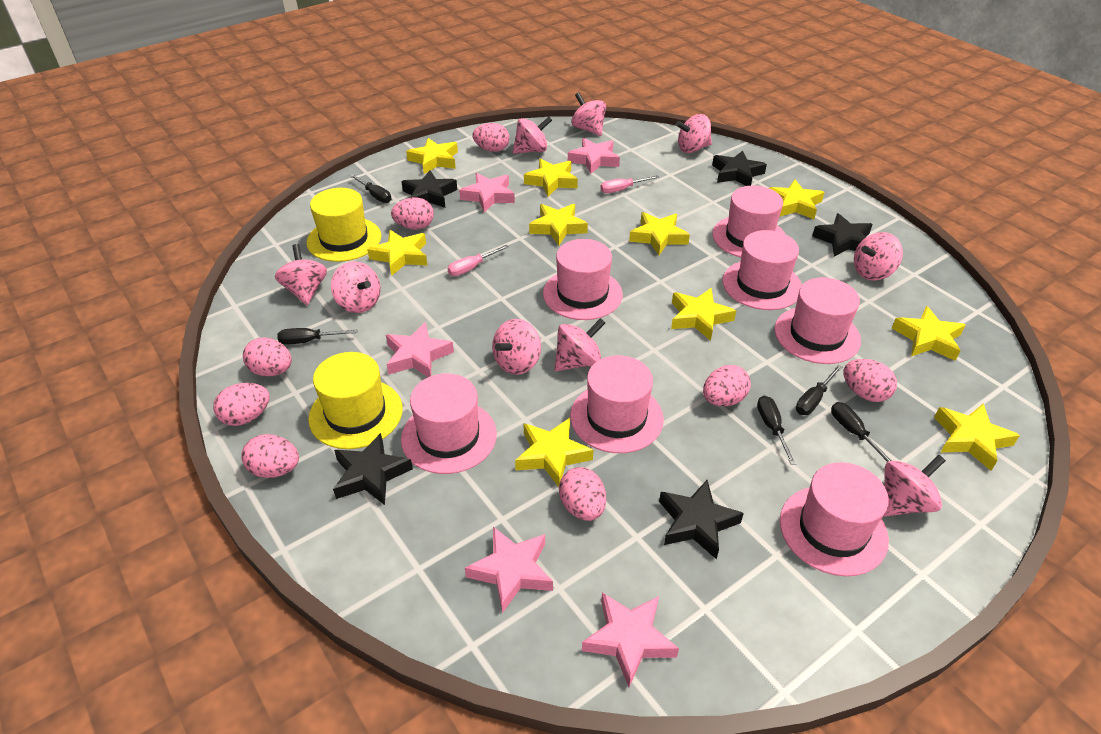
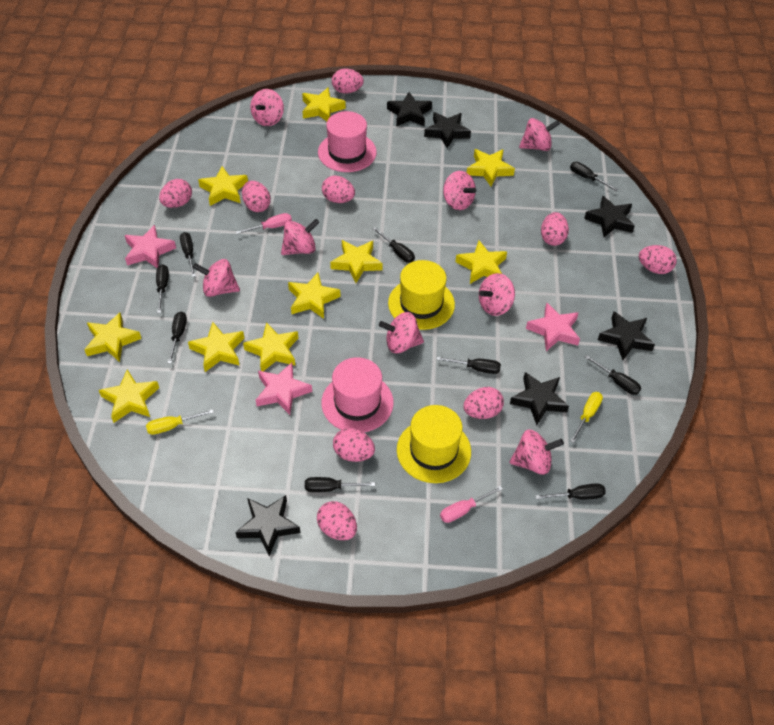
black screwdriver: [277,328,357,345] [350,174,391,203] [757,396,796,465] [796,365,842,415] [831,402,892,462] = 5 -> [156,264,169,313] [168,312,187,364] [180,232,196,277] [305,477,375,492] [372,227,415,263] [437,356,501,374] [535,483,606,500] [570,162,618,191] [585,355,641,395] = 9
black star: [333,433,413,505] [401,170,457,208] [659,480,744,559] [712,150,767,186] [812,213,873,257] = 5 -> [236,495,300,556] [387,92,432,126] [424,112,471,148] [510,372,569,425] [584,196,635,237] [598,312,655,360] = 6
pink egg: [213,383,270,426] [241,434,299,478] [243,338,292,376] [391,198,434,229] [472,123,509,152] [559,467,606,521] [703,365,751,406] [844,359,897,402] = 8 -> [159,179,192,208] [242,181,271,212] [317,501,357,541] [322,176,355,203] [332,69,364,93] [333,428,375,462] [463,387,504,419] [541,212,569,246] [639,245,677,274] = 9
pink hat: [401,373,497,474] [543,239,623,320] [570,356,664,453] [712,186,785,258] [722,230,802,310] [775,278,861,364] [780,462,889,576] = 7 -> [318,111,377,172] [321,357,394,432] = 2
pink spinning top: [275,244,327,305] [331,261,381,313] [492,319,541,375] [513,116,552,154] [554,318,605,371] [571,92,606,136] [676,114,712,153] [854,232,903,281] [884,455,946,517] = 9 -> [193,259,240,297] [250,89,284,126] [281,219,319,255] [379,312,424,353] [443,171,476,210] [479,273,515,316] [509,429,564,475] [519,118,560,151] = 8
pink star: [386,322,454,377] [459,173,515,212] [465,527,553,613] [568,138,620,174] [582,592,679,687] = 5 -> [125,225,176,268] [256,363,312,415] [526,303,580,351] = 3
yellow screwdriver: none = 0 -> [146,409,214,435] [570,392,603,443] = 2

